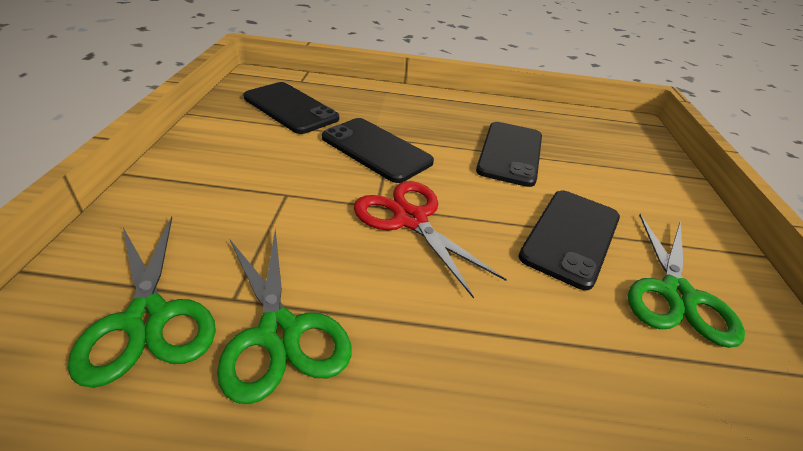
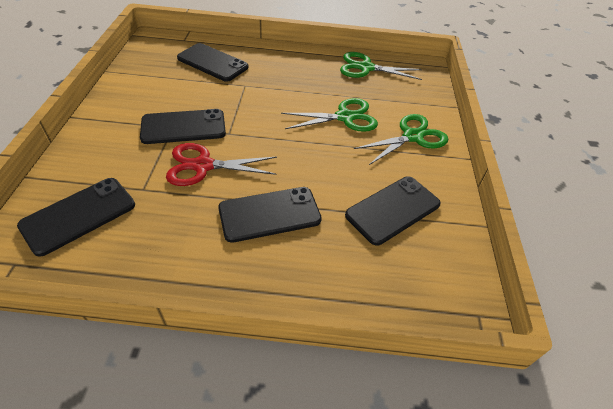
black phone: [243,82,339,134] [322,118,434,183] [476,122,542,187] [518,190,620,290] = 4 -> [17,178,135,257] [140,109,226,144] [177,43,248,82] [218,187,322,243] [345,176,441,246] = 5

